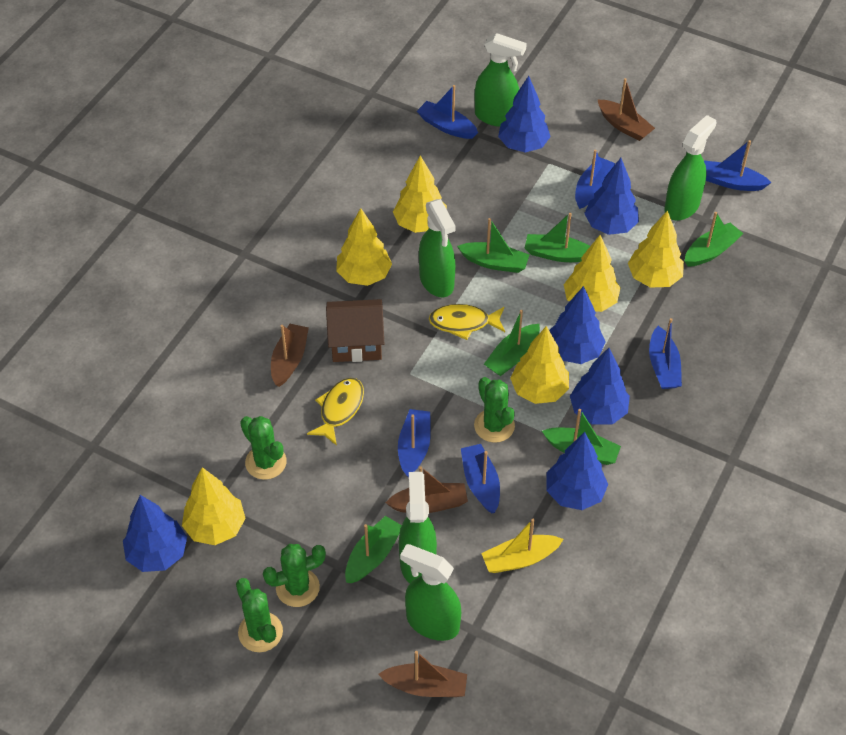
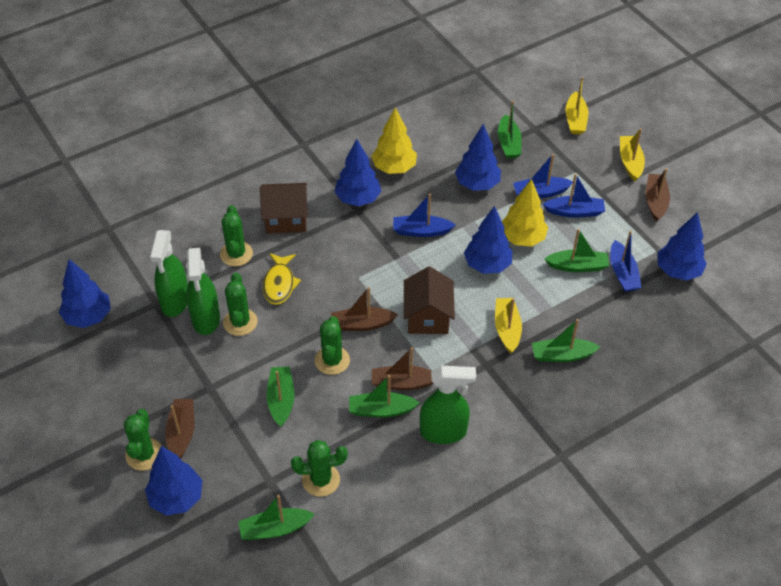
blue boat: [398,409,431,477] [417,85,478,139] [461,444,500,513] [575,150,615,209] [649,318,682,389] [704,140,771,191] = 6 -> [393,194,455,237] [513,154,573,198] [543,174,605,218] [610,231,642,292] = 4
brown house: [326,299,384,362] = 1 -> [260,183,308,234] [404,266,455,334] = 2
green cactus: [236,578,283,652] [240,416,287,480] [263,544,326,607] [474,377,515,443] = 4 -> [124,409,162,471] [220,205,253,266] [223,273,258,336] [291,440,348,497] [315,316,350,375] = 5
green spray bottle: [399,472,437,583] [400,544,461,641] [419,199,455,297] [475,33,527,127] [664,115,716,221] = 5 -> [149,230,188,317] [186,248,220,335] [420,366,476,444] = 3
yellow boat: [481,519,563,573] = 1 -> [495,298,522,353] [566,77,588,134] [620,128,645,181] = 3
yellow fish: [307,378,364,446] [429,304,505,340] = 2 -> [263,253,301,305] = 1
yellow tree: [182,467,246,545] [336,208,392,286] [393,155,447,233] [510,326,569,404] [564,235,621,312] [628,210,684,288] = 6 -> [372,108,417,174] [502,179,548,247] = 2

